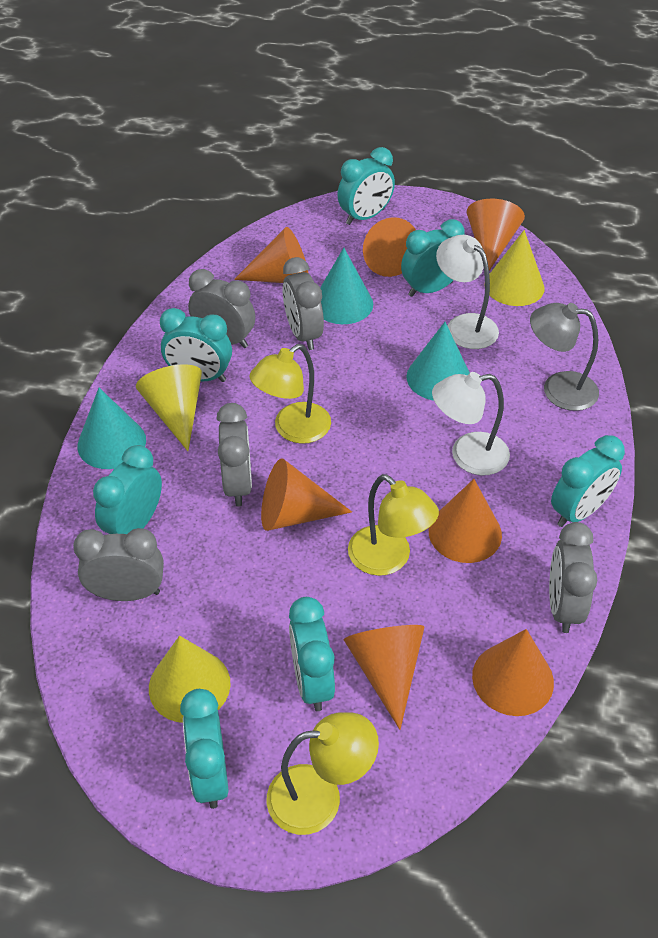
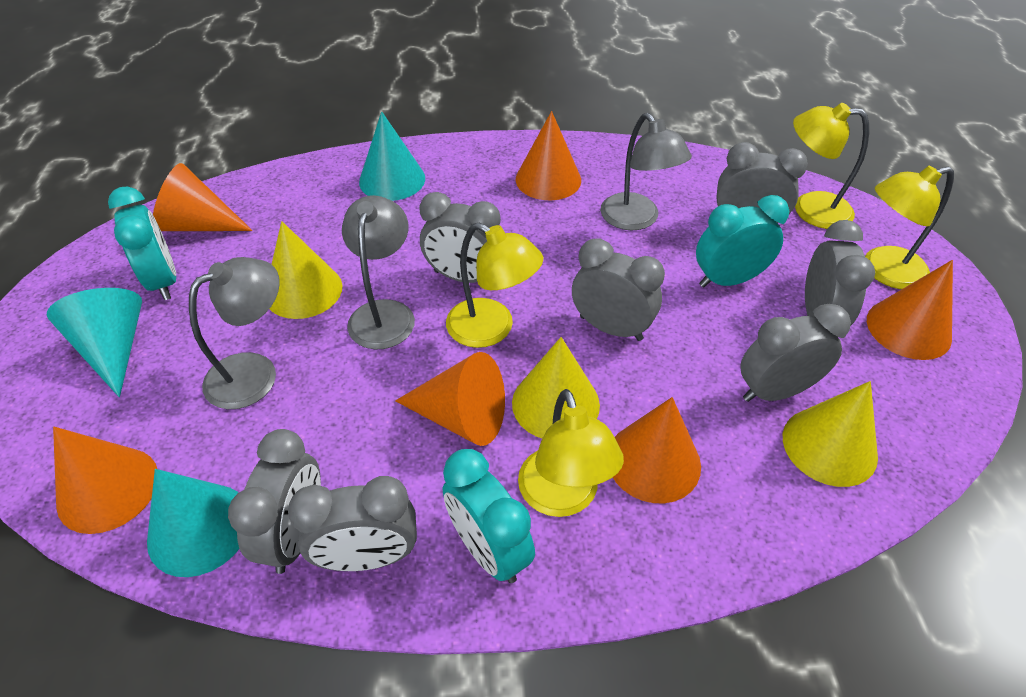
grey clock: [73,528,164,601] [188,269,255,348] [217,403,252,506] [283,257,324,350] [549,522,597,633] = 5 -> [228,429,321,574] [288,476,417,571] [420,192,501,283] [572,238,665,341] [716,142,808,223] [740,304,851,402] [805,220,875,326] = 7
grey lamp: [530,303,599,411] = 1 -> [189,257,280,409] [342,195,415,349] [600,113,692,230] = 3
orange cone: [234,227,308,283] [261,458,352,531] [344,625,424,730] [363,217,416,277] [429,479,502,563] [467,199,525,271] [472,629,554,716] = 7 -> [53,427,157,534] [153,163,252,231] [395,352,505,446] [516,111,581,200] [613,397,701,503] [867,260,953,360] = 6
turquoise clock: [93,445,162,534] [160,308,232,382] [180,689,228,809] [289,597,335,711] [337,147,395,225] [401,219,465,297] [551,435,625,527] = 7 -> [108,187,176,300] [443,449,535,583] [696,195,789,287] = 3
white lamp: [432,372,510,475] [436,235,499,349] = 2 -> none = 0
yellow lamp: [249,344,331,444] [267,712,379,835] [348,474,439,576] = 3 -> [446,223,543,348] [518,389,624,517] [793,103,869,229] [865,166,954,289] = 4

